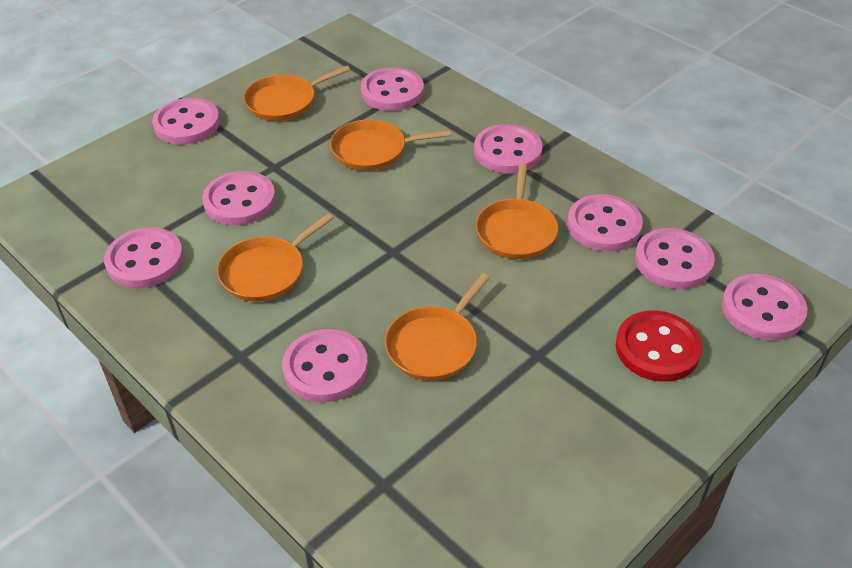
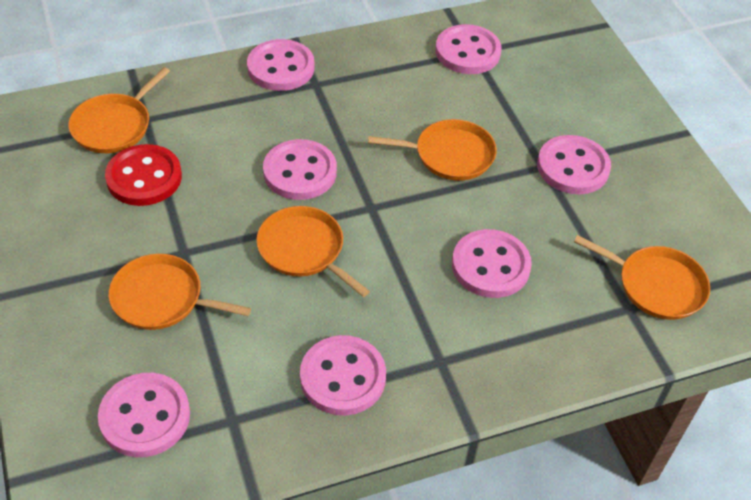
pink button: [104,227,184,288] [152,98,220,144] [202,171,276,225] [282,329,368,402] [361,67,424,111] [474,124,542,174] [567,194,643,252] [635,228,715,289] [722,274,808,341] = 9 -> [98,373,190,457] [247,39,315,91] [263,139,337,200] [300,335,386,416] [435,24,502,74] [452,229,532,298] [537,135,611,194] = 7

